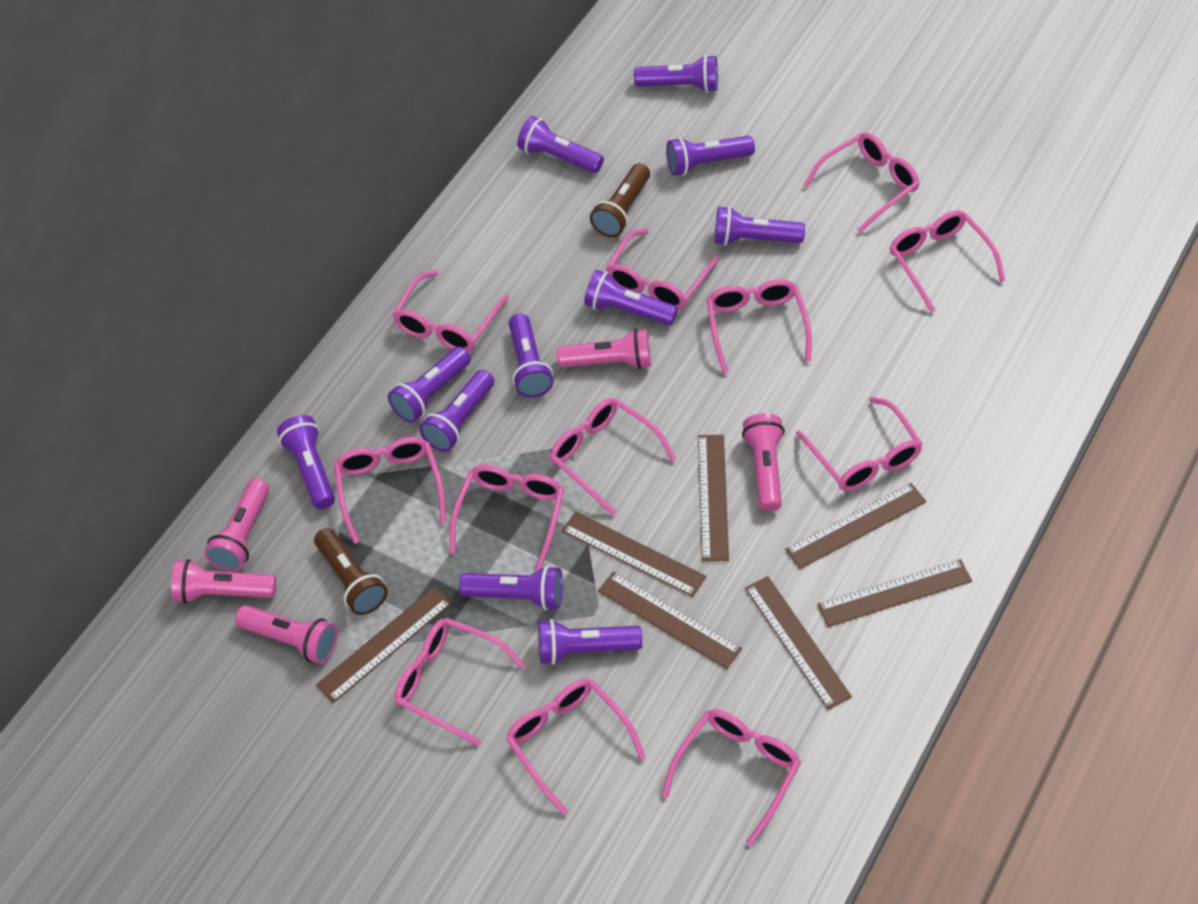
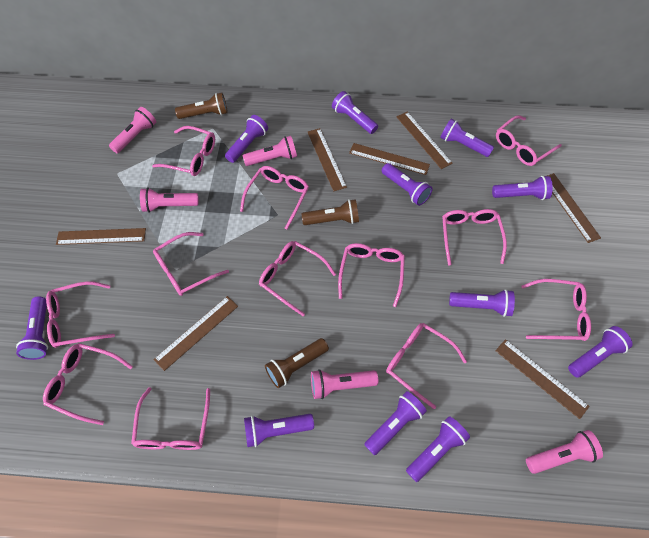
brown flashlight: [314,528,388,615] [590,163,650,237] = 2 -> [175,93,228,119] [265,338,329,388] [302,199,359,225] = 3

